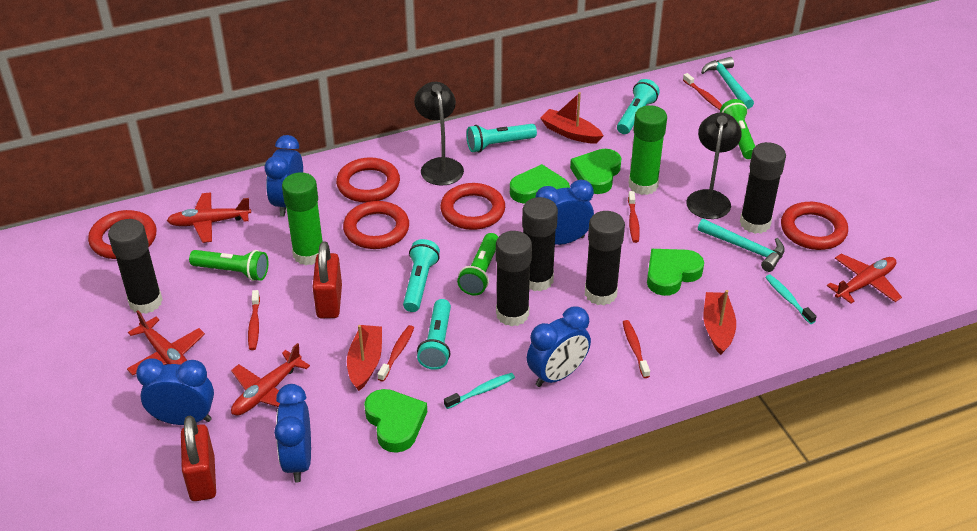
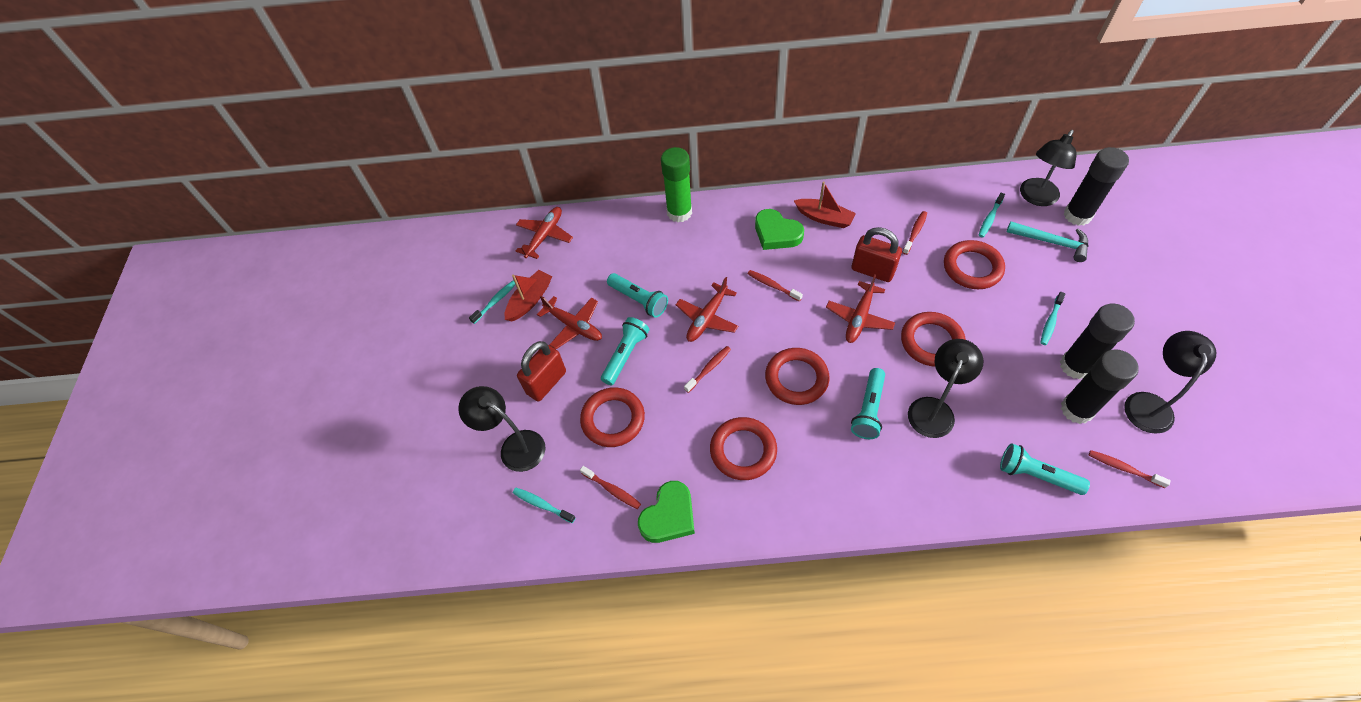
black glue stick: [108,219,163,314] [496,231,532,326] [522,197,558,291] [585,211,625,305] [740,142,786,234] = 5 -> [1060,303,1135,379] [1061,349,1139,424] [1064,147,1129,226] = 3
black lamp: [414,82,464,186] [686,113,742,219] = 2 -> [458,386,546,472] [908,339,983,438] [1020,130,1077,206] [1124,331,1216,434] = 4
blue clock: [136,358,214,425] [265,135,303,216] [274,384,311,482] [527,306,591,387] [535,179,594,245] = 5 -> none = 0
green flashlight: [189,250,269,281] [457,233,498,296] [720,99,755,159] = 3 -> none = 0
green glue stick: [282,172,323,265] [628,105,667,195] = 2 -> [661,147,692,222] = 1
green heart: [364,389,427,453] [510,164,570,204] [570,149,621,194] [647,249,704,296] = 4 -> [638,481,695,543] [755,209,804,250] = 2
red boat: [347,325,382,391] [540,92,603,143] [703,290,736,355] = 3 -> [505,270,552,321] [794,182,856,228] = 2
turquoise hammer: [698,219,785,272] [701,57,754,109] = 2 -> [1006,221,1088,262] = 1
turquoise toothbrush: [444,373,515,409] [765,275,817,324] = 2 -> [469,281,516,324] [513,488,576,523] [979,193,1005,237] [1040,292,1065,345] = 4

